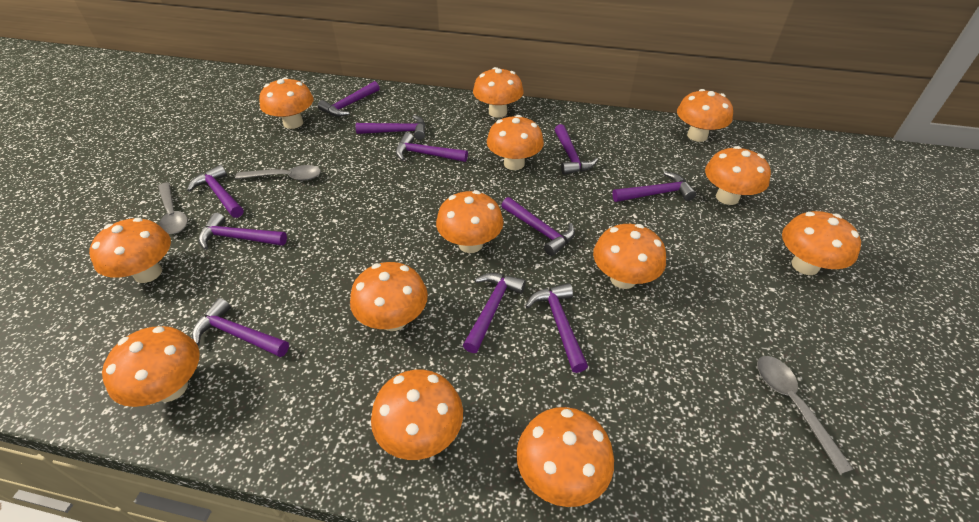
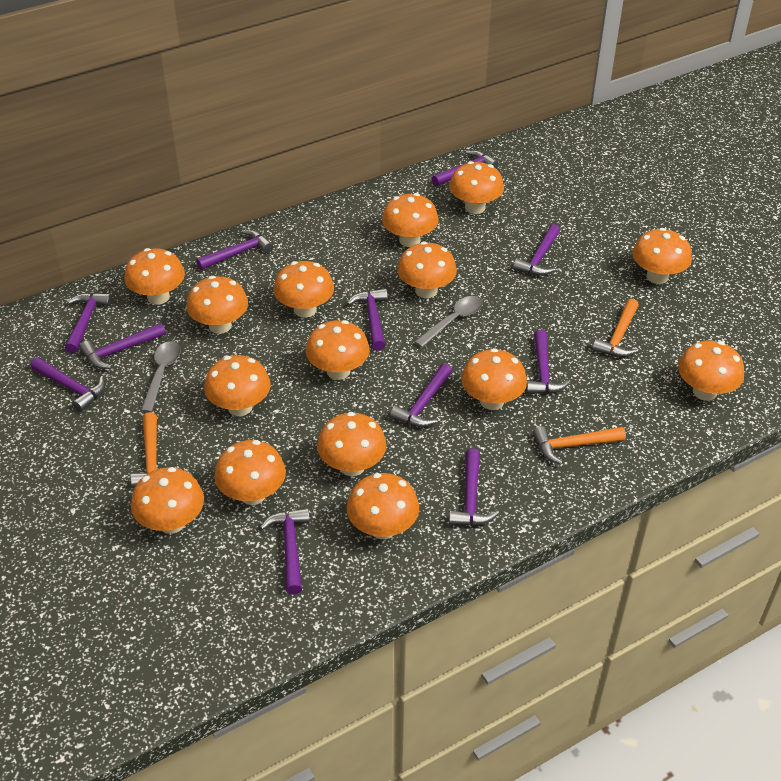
grey spoon: [158,182,188,234] [235,165,321,181] [757,356,853,474] = 3 -> [141,341,181,413] [415,296,483,347] = 2
orange hammer: none = 0 -> [130,412,179,488] [533,426,626,465] [592,299,639,357] = 3
orange mushroom: [89,218,171,283] [102,326,200,407] [259,77,314,129] [350,262,428,331] [371,370,463,460] [436,191,503,253] [473,67,523,118] [487,115,544,170] [516,407,614,507] [593,224,666,289] [677,89,733,142] [705,146,771,205] [782,211,861,275] = 13 -> [124,248,185,305] [131,467,204,534] [186,276,248,334] [204,355,270,416] [215,440,286,505] [274,261,334,318] [306,320,370,380] [317,412,387,476] [347,473,419,539] [382,193,439,247] [397,241,457,298] [449,161,504,214] [461,348,527,410] [632,228,692,284] [678,341,744,401] = 15

